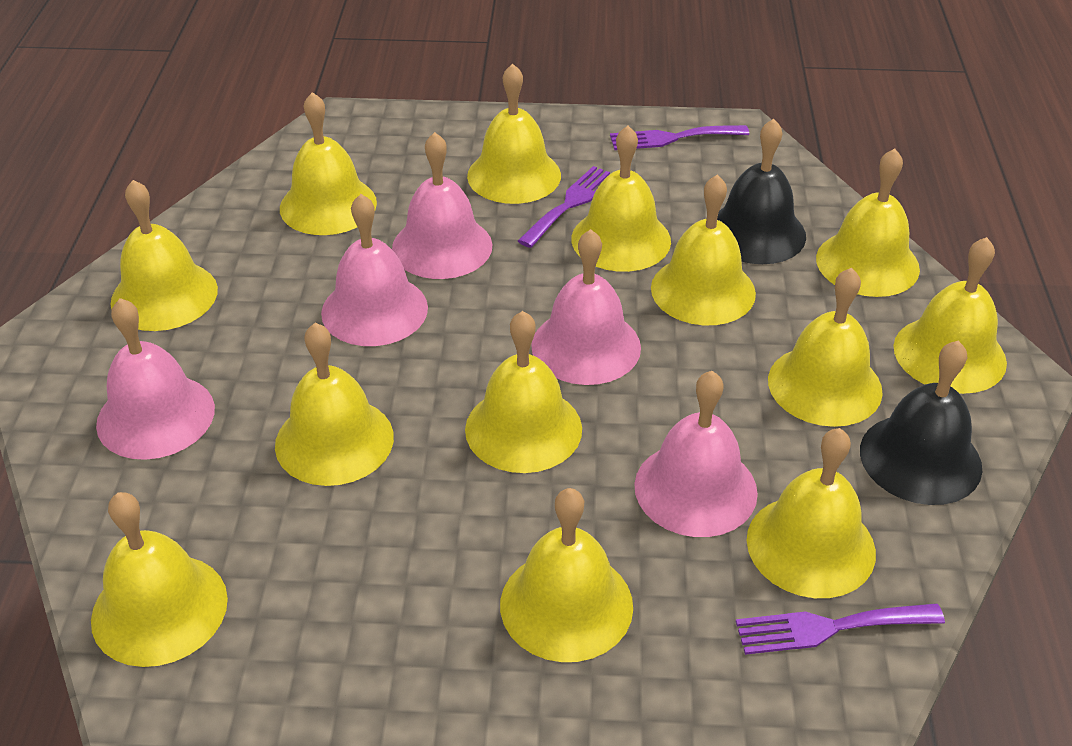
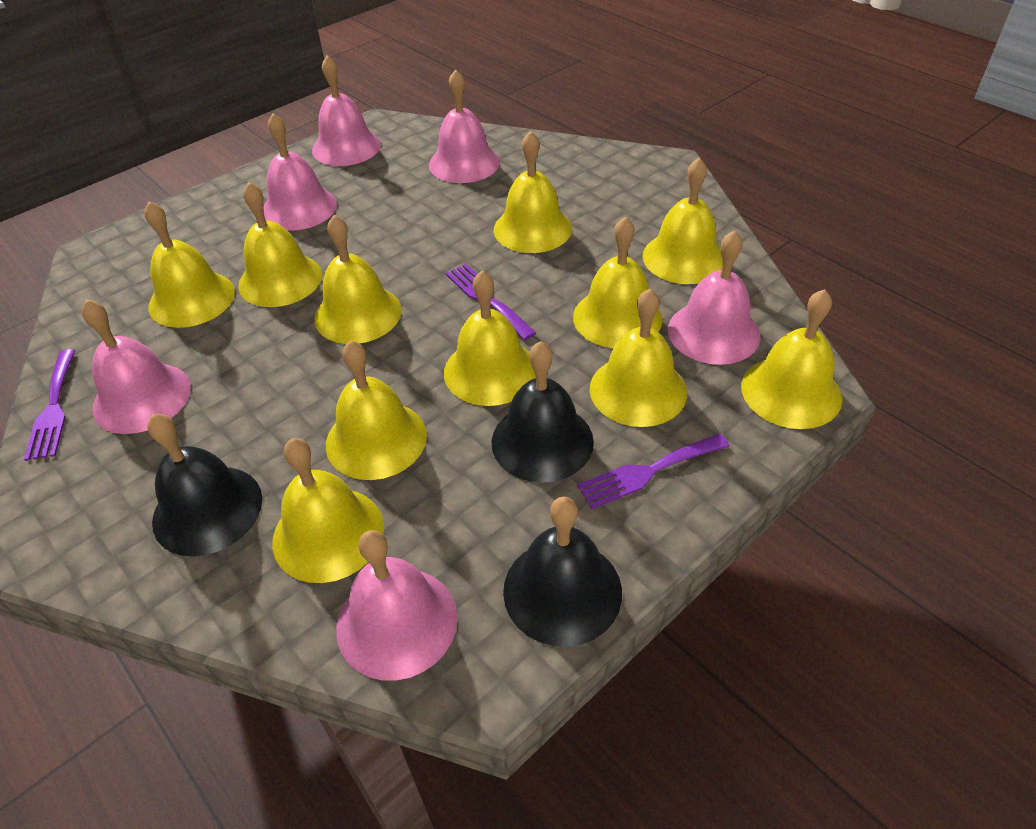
black bell: [717,119,806,264] [860,340,982,505] = 2 -> [147,414,262,556] [492,341,594,483] [503,497,622,647] = 3
pink bell: [96,298,215,460] [321,194,428,346] [392,132,492,279] [531,229,641,385] [634,371,758,537] = 5 -> [81,299,191,434] [264,113,337,231] [312,56,381,166] [336,530,458,681] [429,69,500,183] [668,230,761,365] = 6
yellow bell: [91,492,228,667] [110,180,218,331] [275,323,394,486] [280,92,377,235] [465,311,582,473] [467,64,561,204] [500,488,633,662] [571,126,671,272] [651,175,756,325] [747,428,876,598] [768,268,883,427] [816,148,920,297] [893,237,1007,394] = 13 -> [144,201,235,328] [238,182,322,307] [272,438,384,583] [314,215,402,344] [326,340,427,480] [444,270,536,406] [494,131,572,253] [573,216,662,348] [590,289,687,427] [643,157,722,284] [741,289,843,429] = 11

